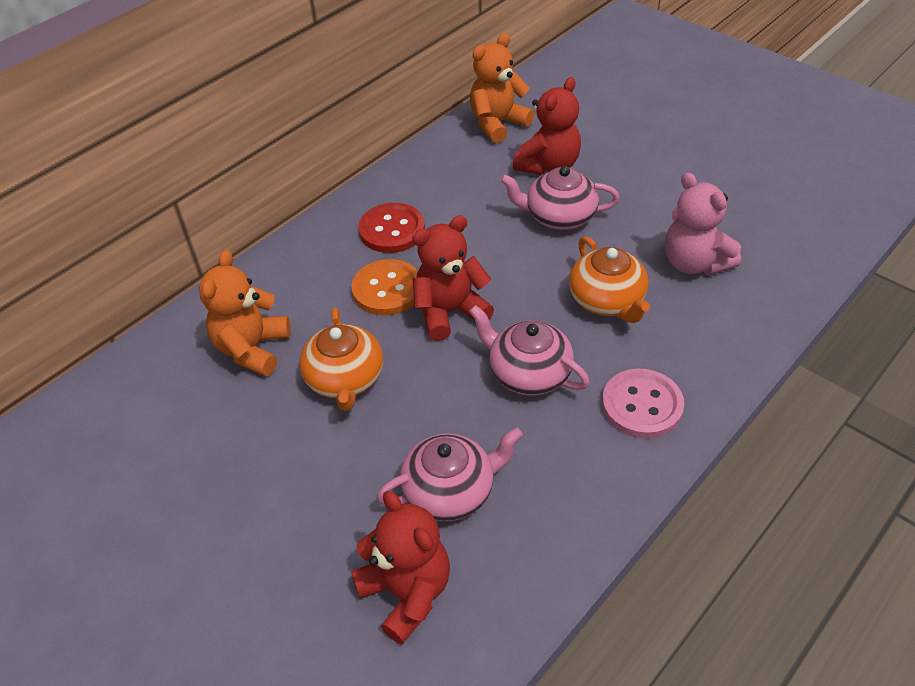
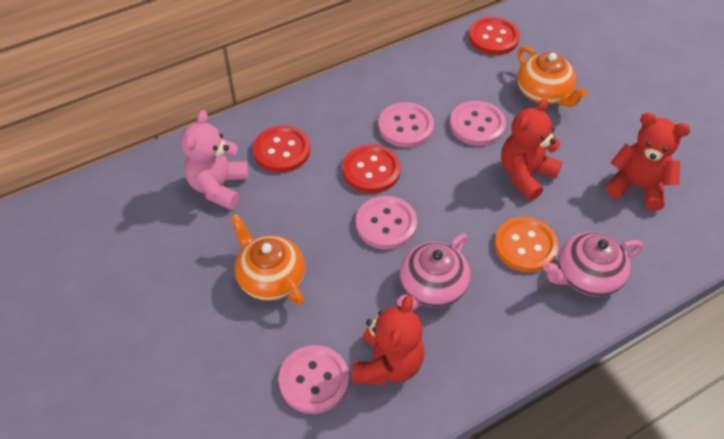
orange teddy bear: [199,250,291,376] [470,33,534,143] = 2 -> none = 0
pink button: [602,368,684,439] = 1 -> [279,345,349,414] [356,196,417,250] [378,102,434,148] [450,101,506,146] = 4
pink teapot: [377,427,523,521] [469,305,590,396] [500,166,620,230] = 3 -> [397,233,470,311] [543,232,643,296] = 2
red button: [358,203,425,253] = 1 -> [253,125,310,173] [343,144,401,193] [469,17,520,55] = 3

